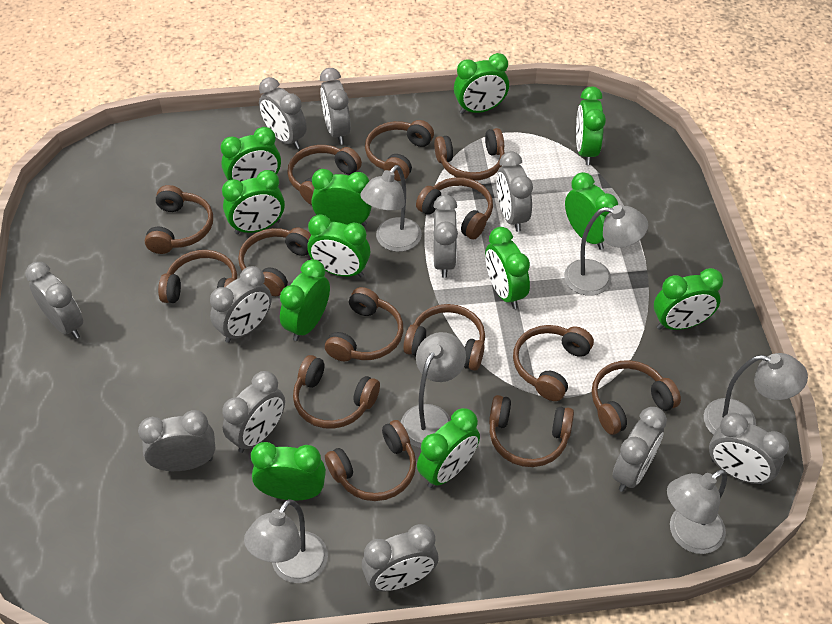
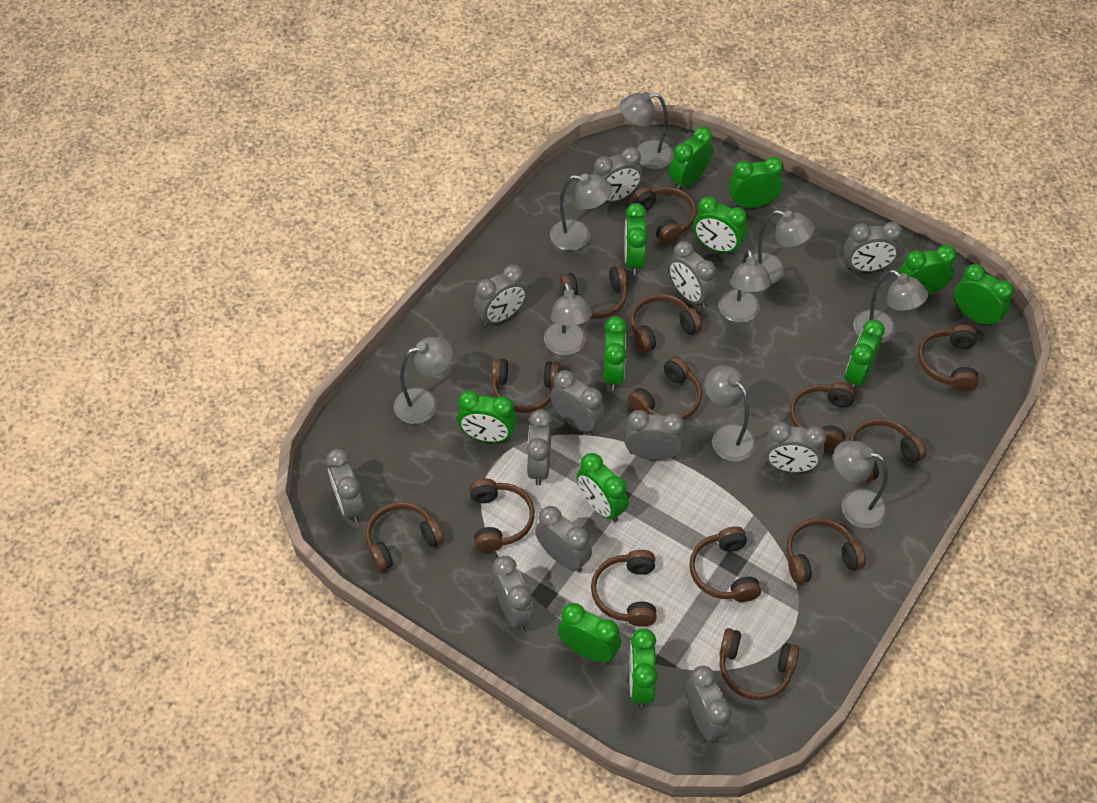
grey clock: [25,262,83,339] [138,410,216,471] [210,266,272,343] [222,371,285,453] [259,77,307,149] [320,68,351,145] [362,524,439,591] [433,195,458,278] [497,151,533,232] [613,407,667,492] [709,413,789,485] = 11 -> [326,449,365,523] [474,264,527,327] [492,556,534,631] [527,409,552,485] [535,506,592,572] [550,370,605,434] [592,147,642,202] [625,410,684,460] [669,241,717,308] [686,666,732,743] [764,422,827,473] [844,222,903,272] = 12
grey lamp: [244,499,328,583] [360,165,422,252] [401,332,466,448] [564,205,648,296] [667,469,727,554] [704,353,808,435] = 6 -> [394,337,453,424] [544,282,592,355] [550,174,612,251] [619,92,674,169] [705,365,756,462] [718,249,772,323] [752,210,814,284] [833,441,888,529] [853,270,928,343] = 9

